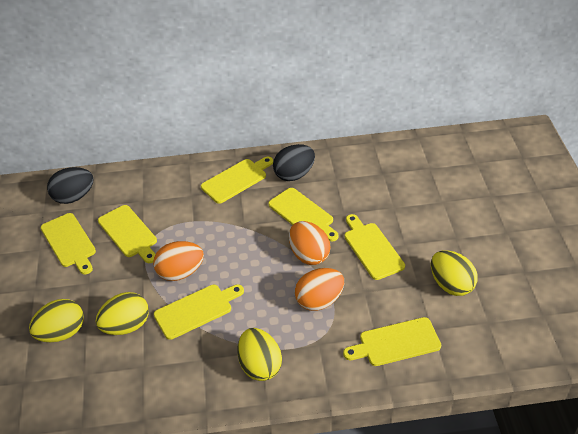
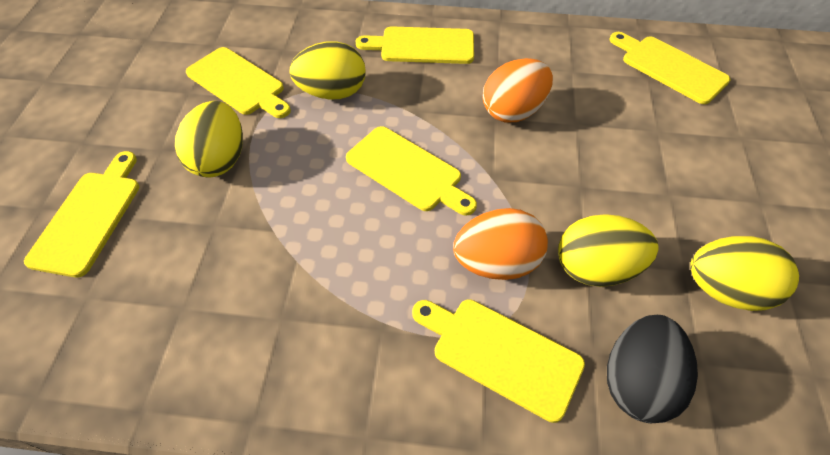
black egg: [47,167,94,204] [273,144,315,181] = 2 -> [607,315,698,423] = 1
orange egg: [153,241,204,281] [289,221,331,265] [295,268,344,311] = 3 -> [453,208,548,280] [483,58,553,122] = 2
yellow cutting board: [41,213,96,274] [98,205,157,263] [154,284,244,340] [201,157,273,204] [268,188,339,242] [343,317,441,366] [344,214,405,280] = 7 -> [24,151,139,278] [186,47,291,118] [346,126,477,215] [355,26,474,64] [412,299,585,423] [610,32,731,104] = 6

